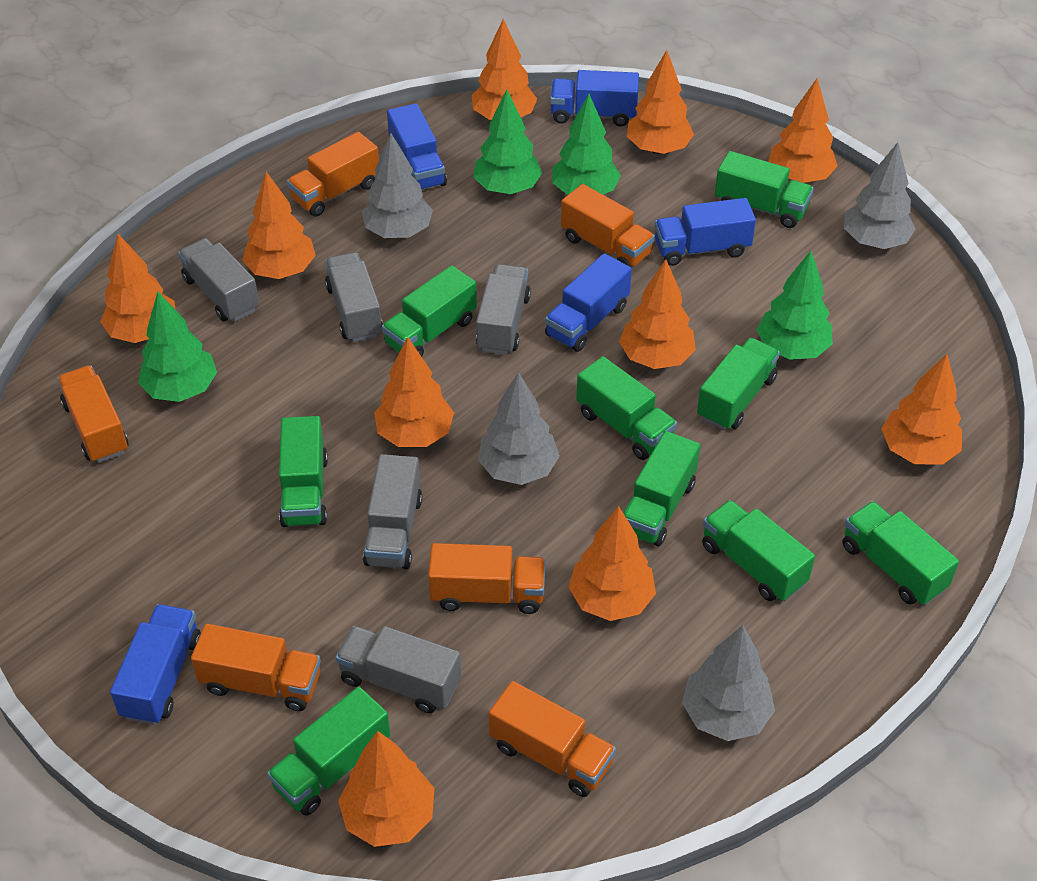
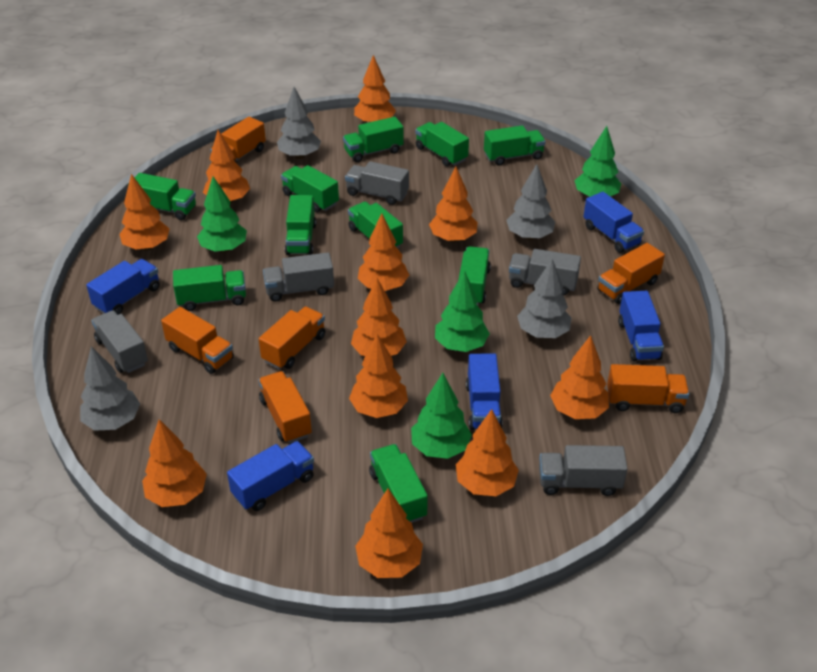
green truck: [267,687,390,816] [279,416,328,527] [382,265,477,357] [576,356,677,460] [623,431,700,547] [697,338,780,430] [702,500,815,601] [715,151,814,228] [843,501,959,605] = 9 -> [128,173,196,220] [173,265,246,311] [281,165,339,213] [285,195,316,255] [343,117,404,162] [348,202,403,248] [369,444,428,523] [415,122,469,167] [458,246,491,305] [484,125,546,166] = 10
orange tree: [100,234,175,343] [242,172,316,279] [338,731,434,847] [374,337,454,447] [472,19,537,120] [569,506,656,621] [619,259,696,369] [627,50,694,154] [768,78,838,183] [881,354,962,465] = 10 -> [119,174,170,251] [142,419,207,507] [203,130,250,204] [349,334,408,418] [351,278,407,356] [354,55,396,122] [355,489,423,578] [358,213,409,291] [429,167,478,242] [456,409,519,496] [550,335,609,419] = 11

